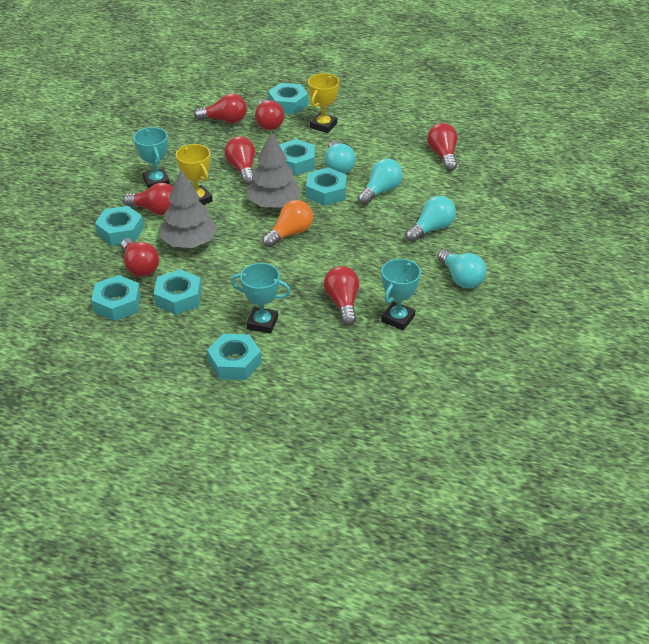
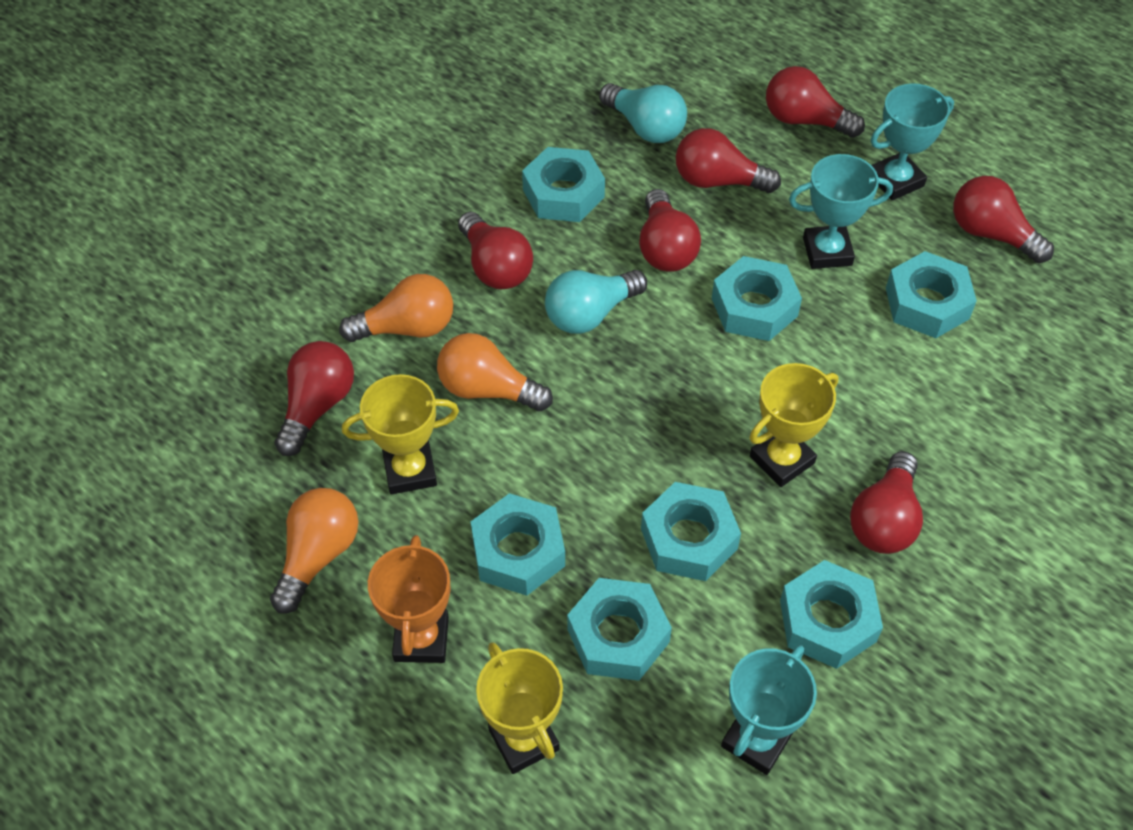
grey tree: [160,170,217,248] [247,132,302,208] = 2 -> none = 0
orange light bulb: [262,200,313,248] = 1 -> [270,488,358,613] [339,274,453,342] [437,333,553,411] = 3
orange trophy: none = 0 -> [368,535,450,663] = 1
turquoise light bulb: [325,140,356,174] [358,159,403,205] [406,196,456,242] [438,249,486,288] = 4 -> [545,270,647,334] [599,83,687,143] = 2
yellow trophy: [176,144,213,205] [308,73,339,133] = 2 -> [342,374,459,494] [476,642,563,774] [749,363,839,487] = 3

